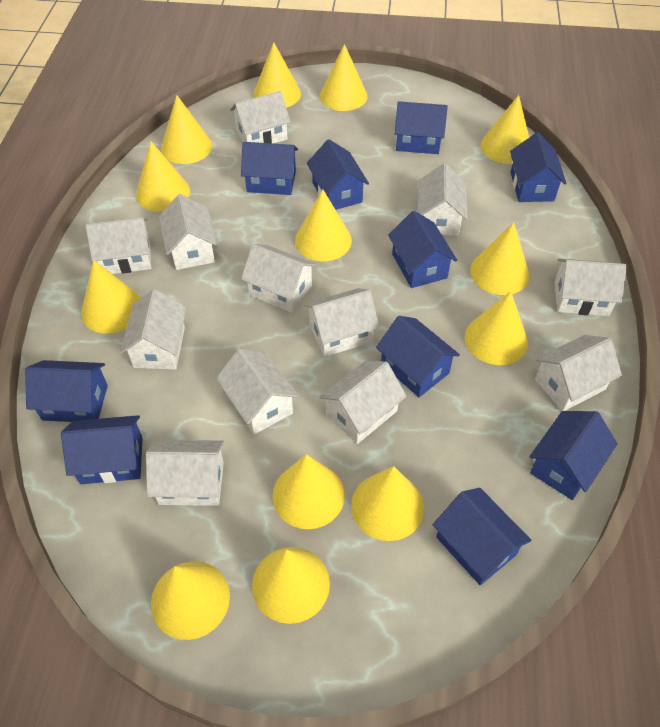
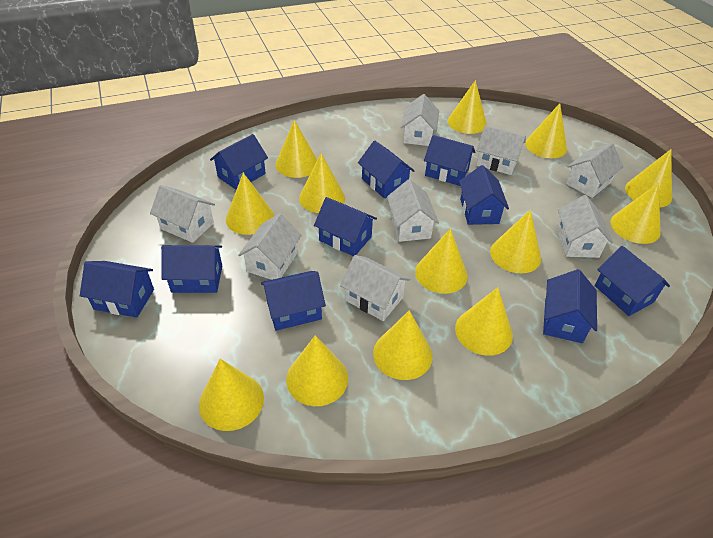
white house: [86,217,151,274] [120,289,186,370] [146,440,224,506] [159,194,217,270] [216,349,299,434] [230,91,291,144] [241,244,317,313] [304,288,380,357] [319,361,407,444] [418,163,468,236] [535,335,622,411] [555,258,627,316] = 12 -> [150,185,215,243] [238,214,302,280] [340,255,410,321] [387,179,439,242] [401,94,439,146] [476,125,526,175] [556,195,613,258] [566,143,623,198] = 8

